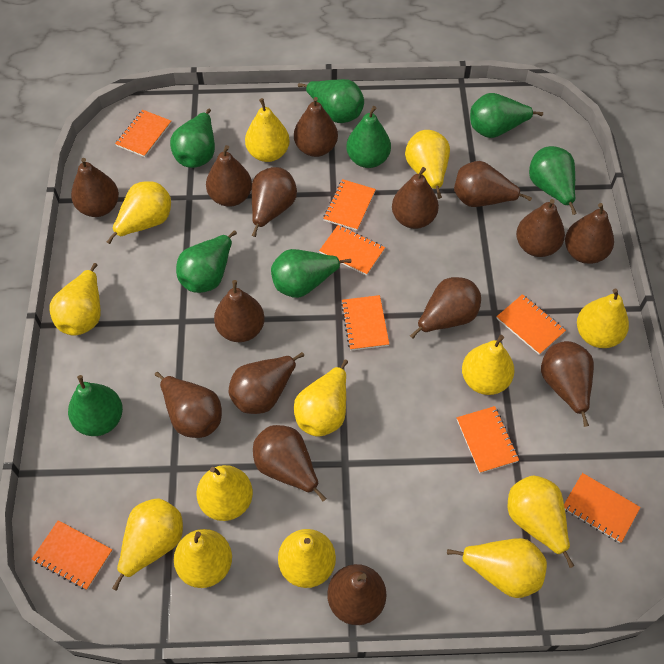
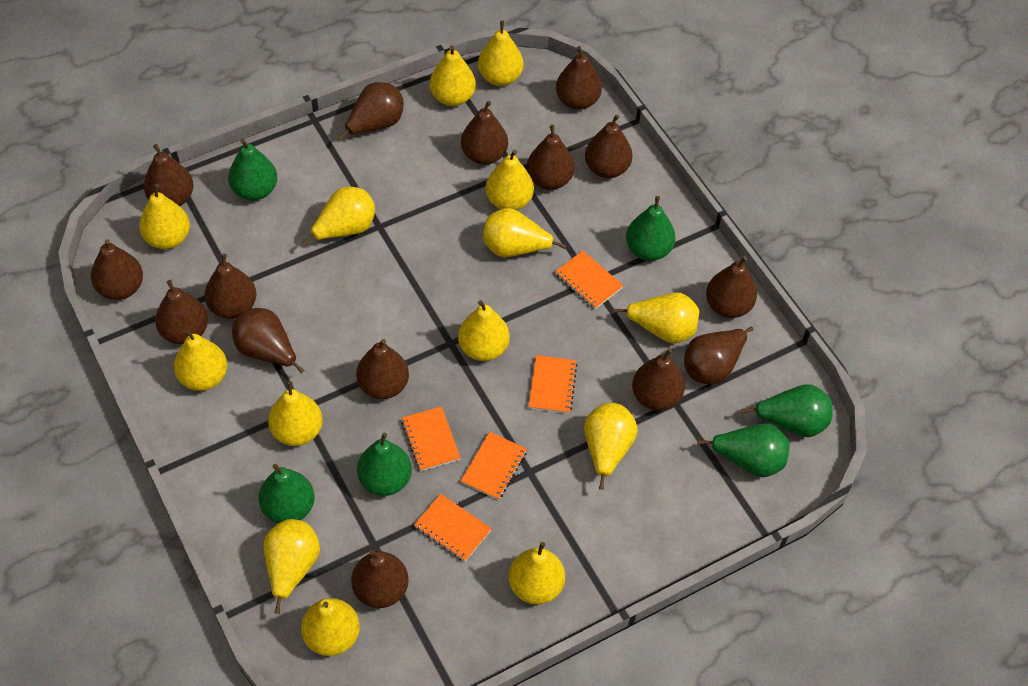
green pear: [68,375,123,436] [170,109,215,168] [176,230,237,293] [271,249,352,298] [298,79,364,123] [346,106,391,168] [470,93,543,138] [529,146,577,215] = 8 -> [228,139,277,200] [258,464,315,523] [357,433,412,496] [626,196,676,261] [697,423,789,477] [741,384,833,437] = 6
orange notebook: [32,520,112,590] [115,110,171,157] [319,225,385,276] [323,179,376,231] [341,295,389,351] [457,406,519,473] [496,294,566,355] [564,473,641,543] = 8 -> [402,406,461,471] [414,494,492,562] [461,432,527,500] [528,355,578,414] [555,251,623,309] = 5
yellow pear: [49,263,101,336] [107,181,171,244] [112,498,183,590] [174,529,232,588] [197,465,253,521] [245,98,290,162] [278,529,336,588] [294,360,348,437] [405,130,450,199] [447,538,547,598] [462,335,515,395] [508,475,574,568] [577,288,629,348] = 13 -> [139,184,190,249] [174,329,227,391] [263,519,320,614] [268,381,323,446] [301,598,360,656] [302,187,375,246] [430,45,476,106] [458,300,510,361] [478,20,524,86] [483,208,566,257] [485,150,534,210] [509,542,565,605] [584,403,638,490] [613,292,699,344] = 14

